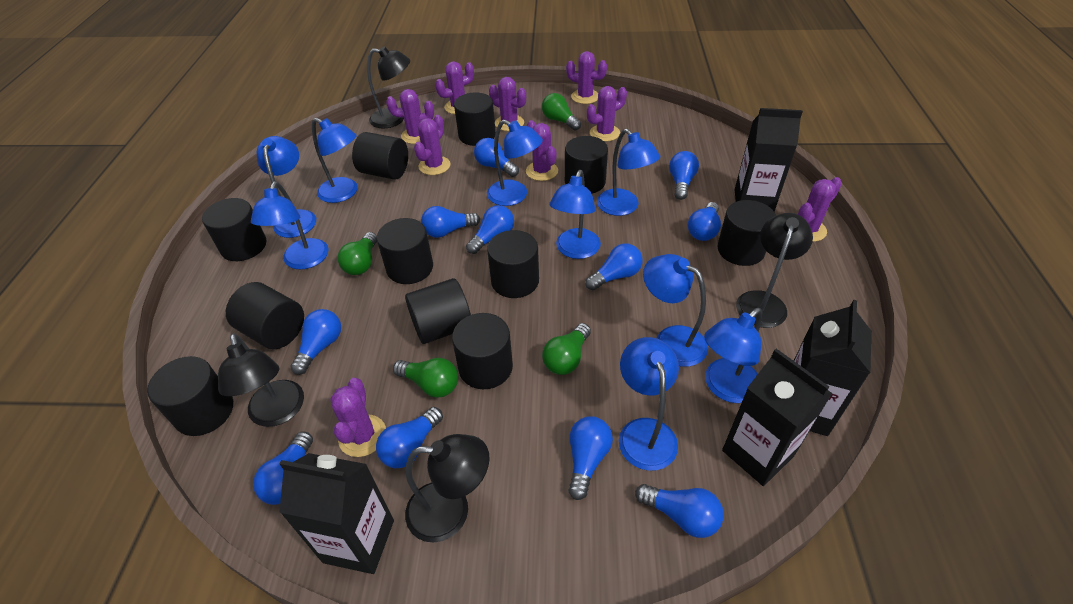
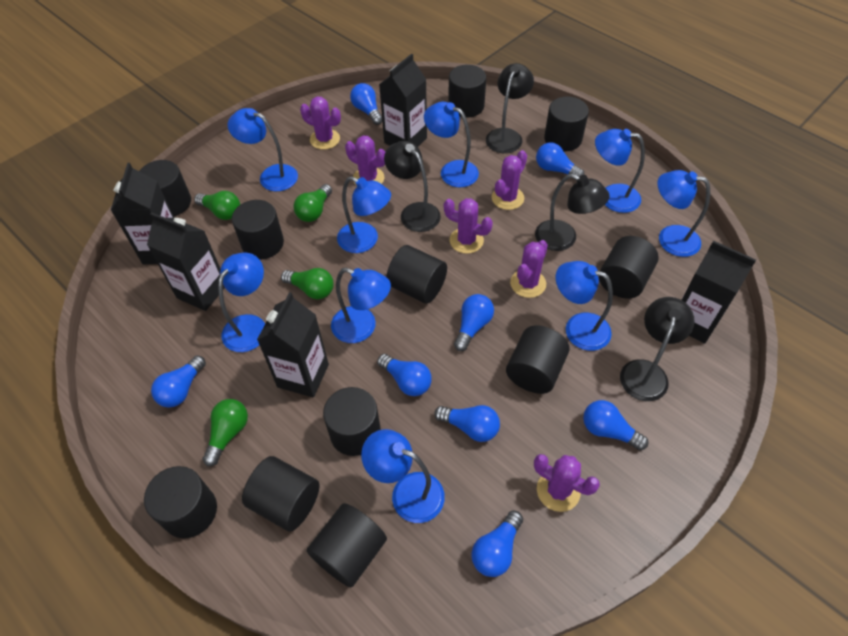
black carton: [279,453,394,574] [722,349,833,486] [734,108,803,212] [794,300,871,436] = 4 -> [111,163,174,264] [147,212,225,311] [257,292,329,397] [379,54,427,147] [682,241,756,344] = 5
blue light bulb: [253,432,313,505] [290,309,341,375] [376,407,443,468] [421,206,480,238] [466,205,514,254] [474,138,519,177] [569,416,613,500] [585,243,642,290] [635,484,724,538] [669,151,699,200] [688,202,721,241] = 11 -> [151,355,206,407] [350,83,382,125] [377,354,432,396] [434,405,500,442] [454,294,494,351] [471,511,523,577] [536,142,585,177] [583,400,648,450] = 8
purple cactus: [330,378,386,457] [386,89,434,144] [414,115,450,175] [435,61,474,114] [489,77,526,131] [526,120,558,181] [566,51,607,104] [587,86,627,142] [798,177,842,242] = 9 -> [300,97,341,150] [345,135,385,186] [444,198,493,254] [492,150,527,210] [510,240,548,298] [534,454,600,512] = 6

